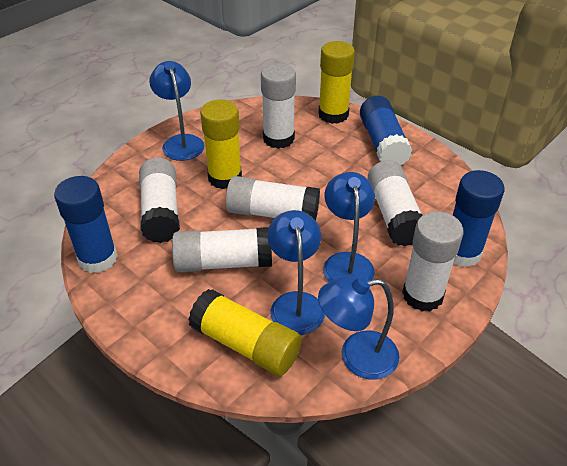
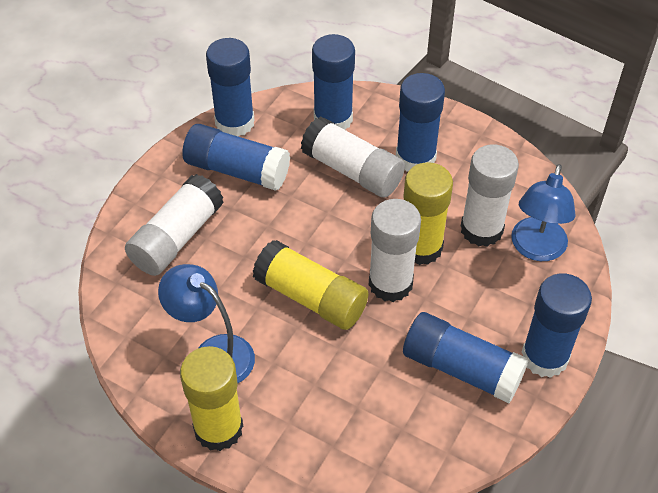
blue glue stick: [54,176,118,273] [360,96,412,165] [453,170,505,267] = 3 -> [182,124,290,191] [206,38,255,136] [312,34,355,130] [396,73,445,172] [403,312,529,403] [522,273,592,378] = 6
blue lamp: [149,61,204,161] [268,210,325,335] [318,276,399,380] [323,172,375,282] = 4 -> [158,264,255,384] [511,164,575,261] = 2
white glue stick: [139,158,180,243] [172,227,272,272] [226,176,320,221] [261,63,296,149] [367,160,422,246] [402,211,463,312] = 6 -> [125,174,224,276] [301,116,405,197] [369,199,421,302] [461,144,519,247] = 4

